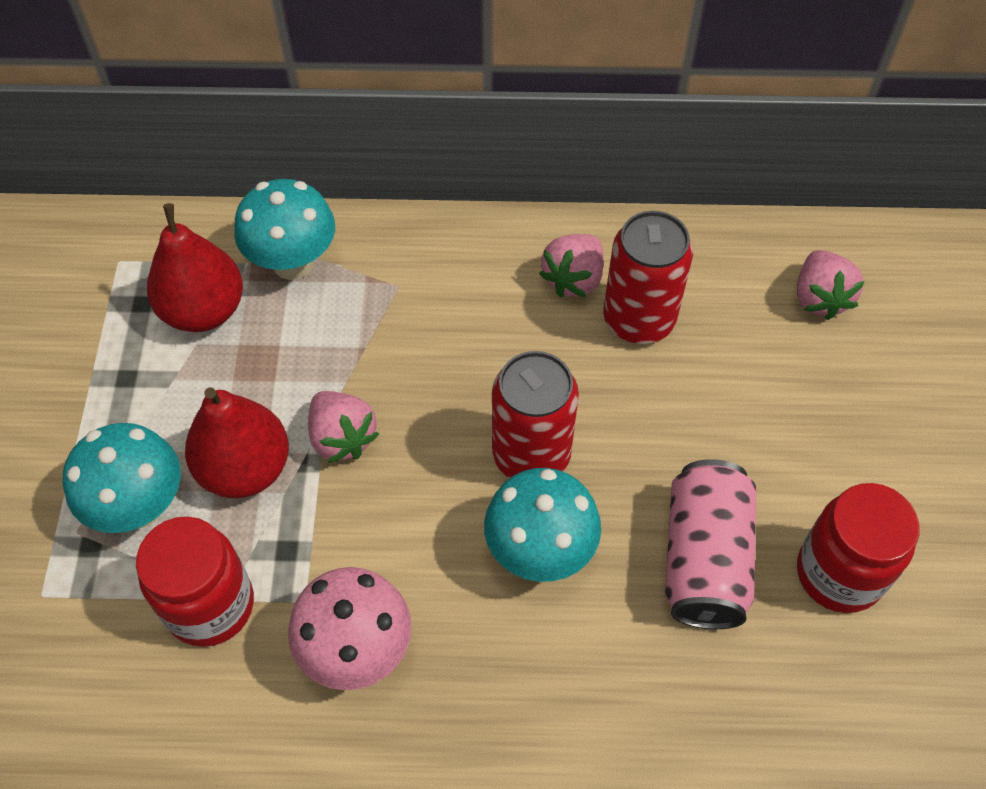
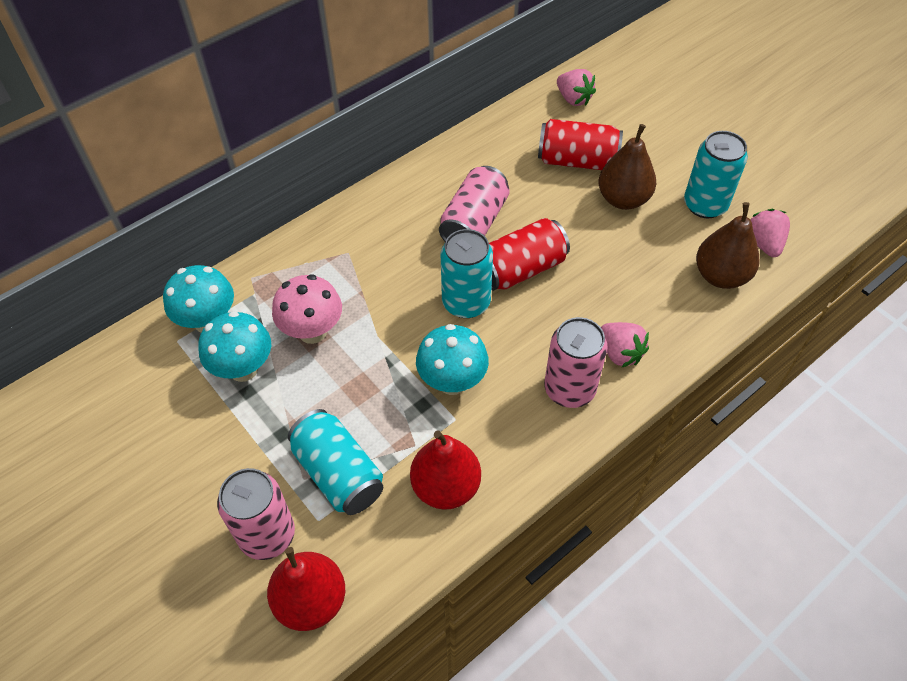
brown pear: none = 0 -> [599,124,656,210] [696,202,759,289] = 2
pink can: [665,459,756,629] = 1 -> [217,468,295,560] [439,166,510,241] [544,317,608,408] = 3
red jar: [136,517,254,647] [797,483,920,613] = 2 -> none = 0
turquoise can: none = 0 -> [288,409,383,515] [441,229,493,318] [684,131,748,219] = 3

